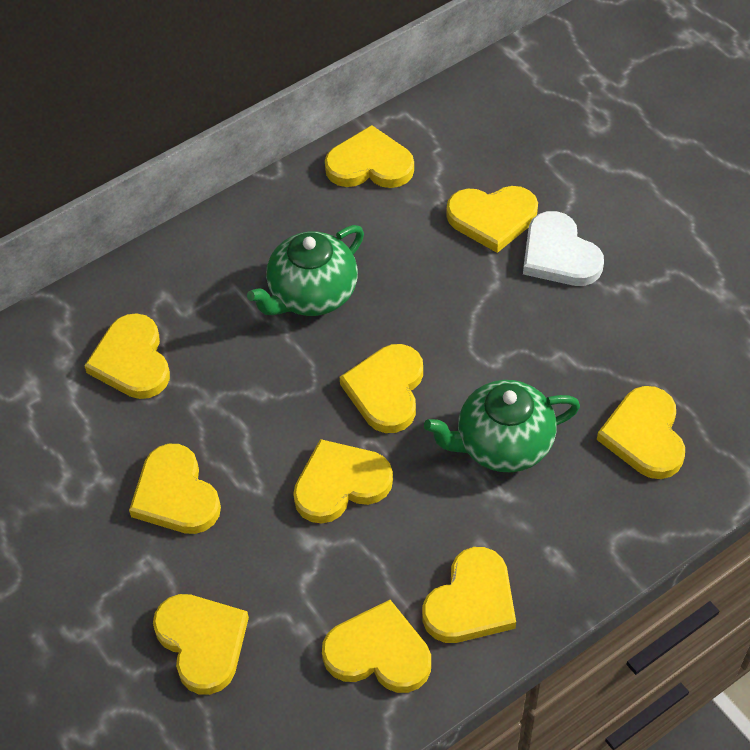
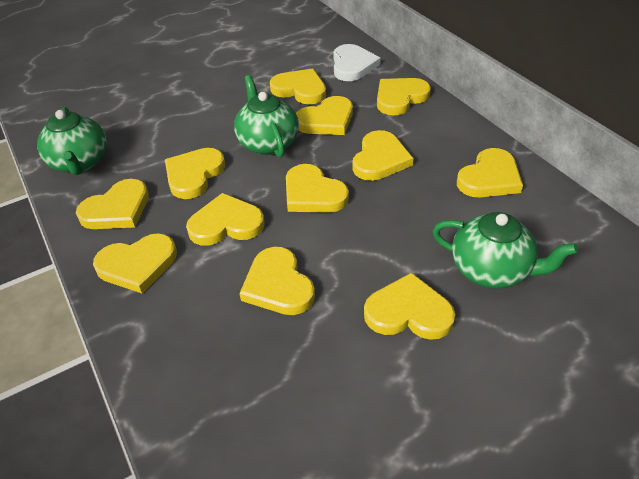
green teapot: [247,225,364,316] [424,380,580,472] = 2 -> [37,107,107,175] [234,75,299,158] [433,212,578,289] = 3
yellow heart: [84,313,170,399] [129,444,221,534] [153,594,249,695] [293,439,393,524] [322,600,431,693] [325,125,414,188] [340,344,423,433] [422,547,516,643] [446,186,538,253] [597,386,685,479] = 10 -> [76,179,149,229] [93,233,177,293] [165,148,225,199] [186,193,265,246] [239,247,315,315] [270,68,326,104] [286,164,349,213] [296,96,353,135] [353,130,413,181] [364,272,455,340] [377,78,431,115] [457,148,523,198] = 12

